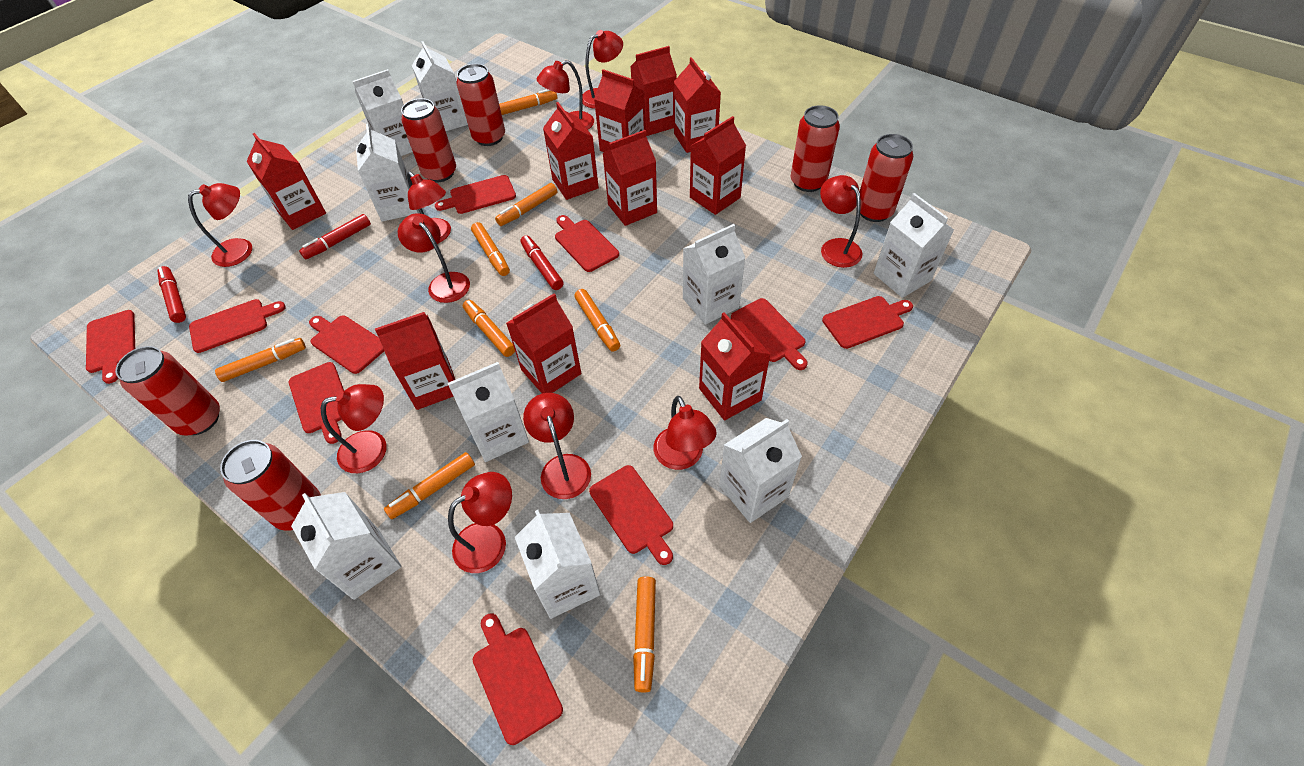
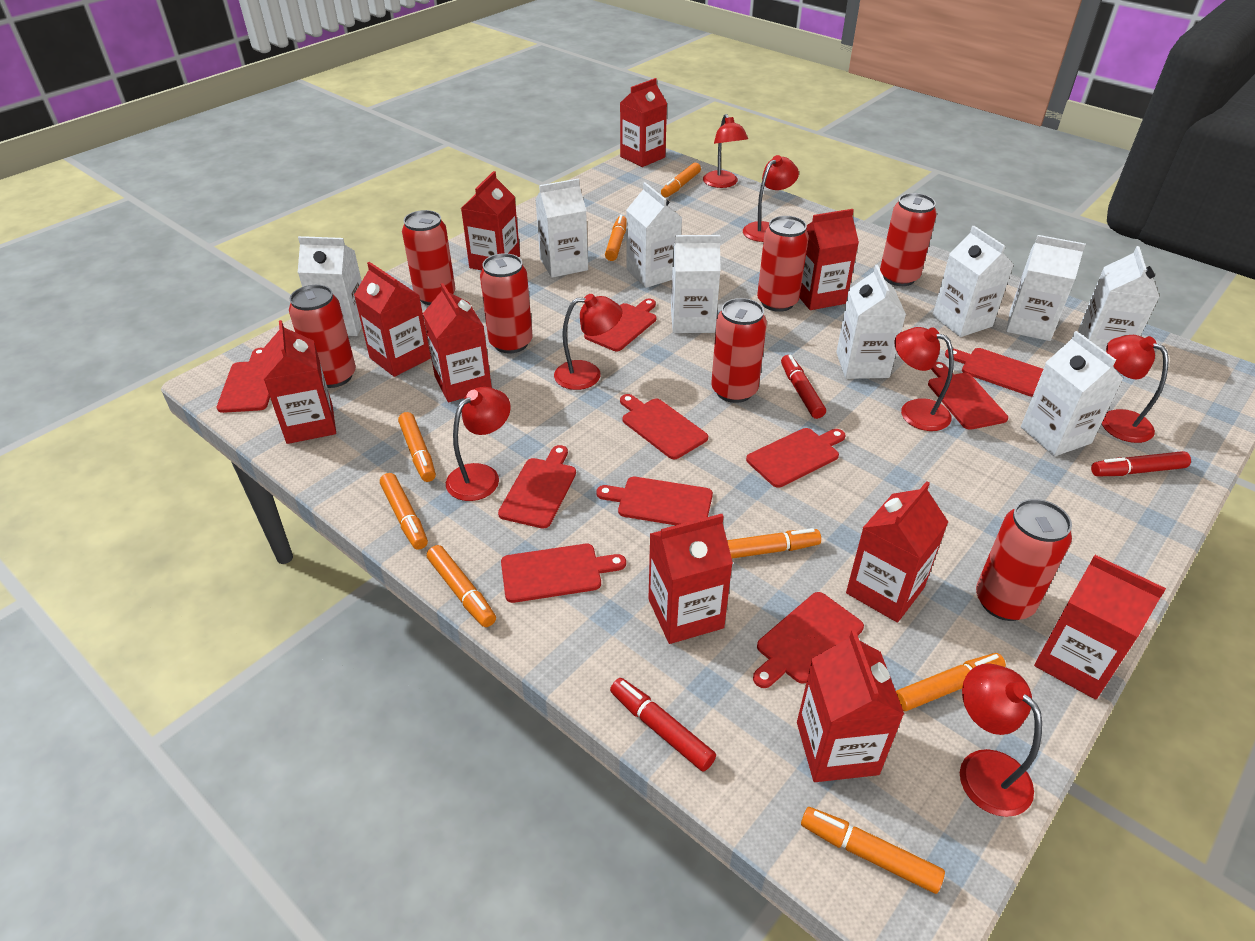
red can: [115,346,220,436] [220,440,321,531] [401,98,456,182] [456,64,505,146] [791,105,840,192] [856,134,913,222] = 6 -> [289,285,356,388] [402,210,455,305] [480,253,533,354] [711,298,767,403] [757,216,809,312] [880,193,937,286] [976,499,1072,621] = 7
red lamp: [188,183,252,267] [321,384,386,473] [398,213,470,303] [407,171,451,243] [448,472,512,573] [523,393,591,499] [537,60,594,130] [583,30,623,109] [654,396,717,470] [820,175,862,268] = 10 -> [446,387,511,501] [554,294,623,390] [703,114,748,188] [743,155,799,242] [894,327,954,431] [960,663,1042,817] [1102,335,1169,443] = 7

